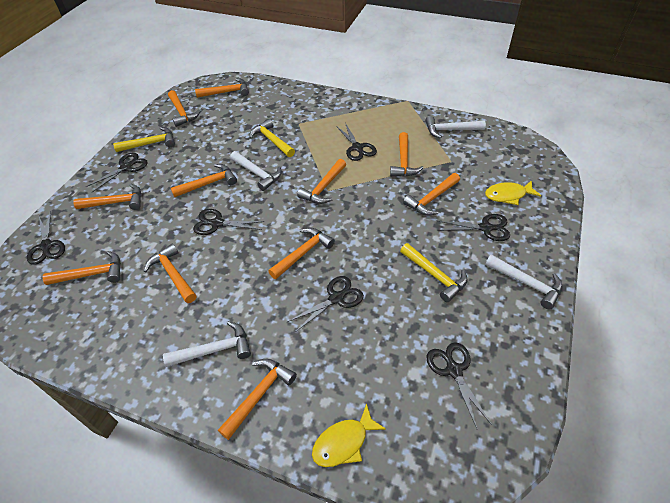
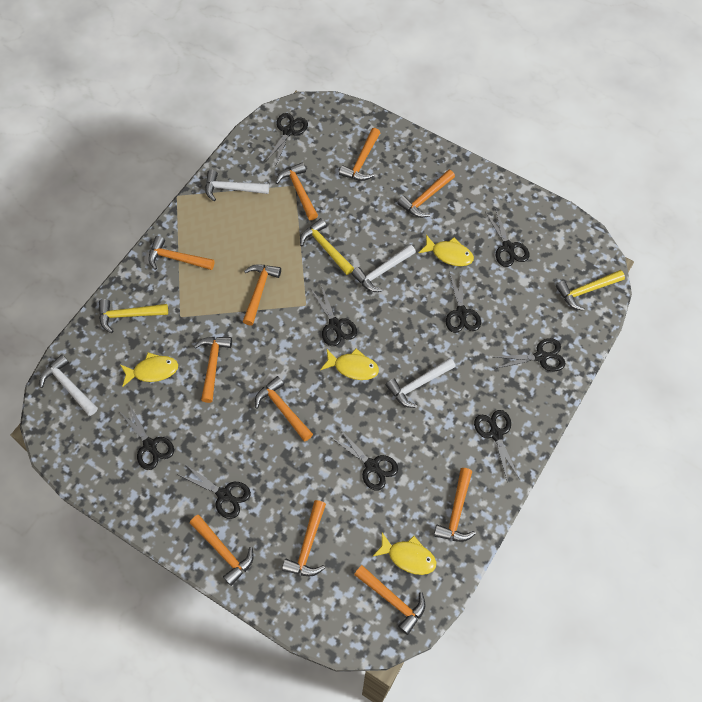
black scissors: [27,211,65,265] [86,152,148,192] [193,209,265,235] [287,276,364,332] [336,123,377,161] [426,342,492,429] [437,214,510,241] = 7 -> [118,404,174,470] [179,463,251,519] [266,113,308,164] [310,284,357,346] [332,428,398,490] [446,271,481,333] [474,410,520,483] [485,210,530,267] [494,338,565,371] = 9
yellow fish: [312,403,386,467] [485,180,541,205] = 2 -> [121,353,178,387] [320,348,379,380] [372,533,436,575] [419,235,474,266] = 4

